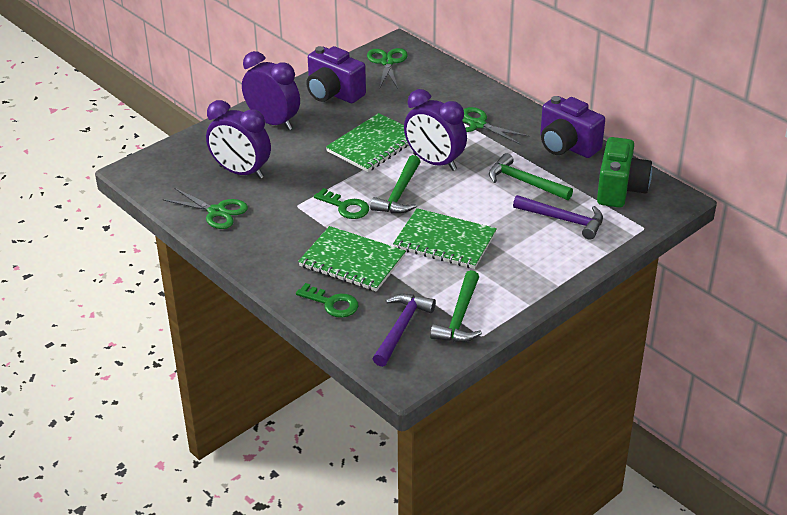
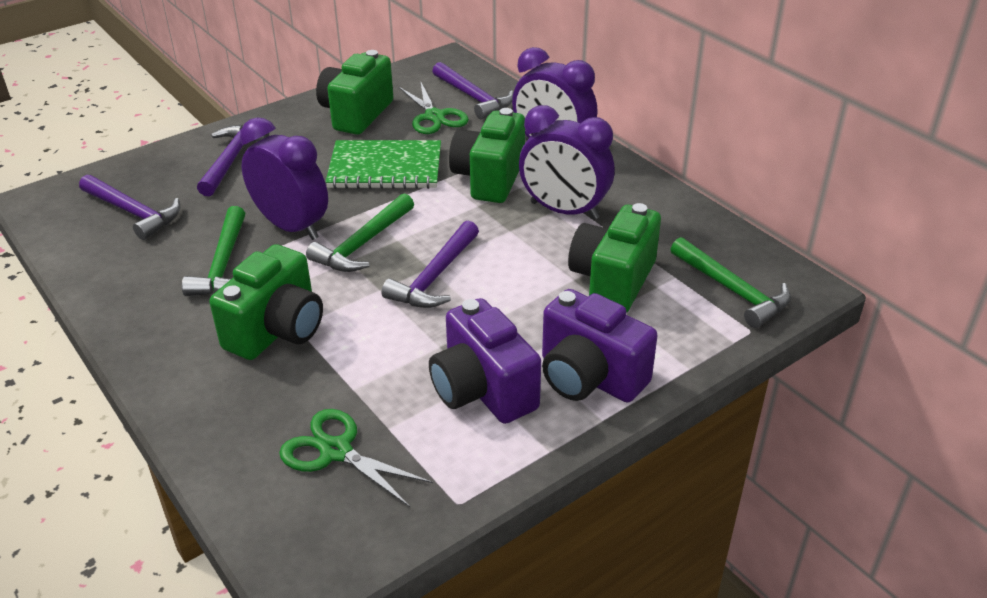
green camera: [597,137,652,208] = 1 -> [209,244,323,360] [316,50,393,135] [449,108,525,203] [568,203,661,313] = 4
green key: [296,283,358,318] [314,188,369,219] = 2 -> none = 0
green notebook: [298,226,406,291] [326,113,409,172] [393,208,497,269] = 3 -> [325,140,441,189] = 1
green scissors: [162,188,248,229] [367,48,408,89] [462,107,530,145] = 3 -> [279,409,433,507] [399,81,469,134] = 2
purple hammer: [373,294,436,367] [513,195,603,240] = 2 -> [79,175,180,240] [197,124,269,196] [382,221,479,308] [432,62,513,119] = 4

